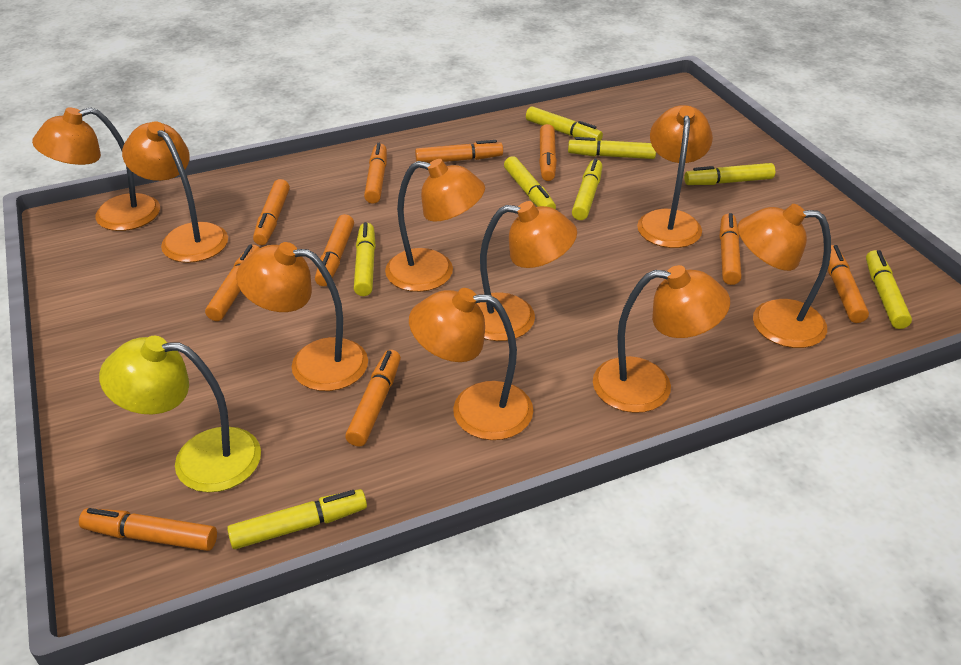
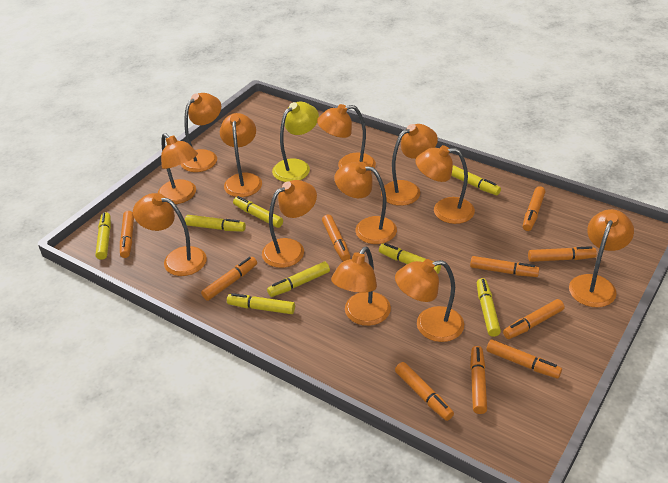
orange lamp: [32,107,160,231] [122,121,228,263] [236,242,368,391] [385,159,485,292] [409,288,533,440] [477,201,577,341] [593,265,730,413] [637,105,713,248] [738,204,831,348] = 9 -> [133,193,207,276] [158,133,198,204] [181,93,221,172] [220,113,262,197] [262,180,317,268] [317,104,376,172] [331,247,391,326] [334,162,397,244] [381,124,438,206] [395,259,464,342] [416,145,475,224] [569,209,634,307] = 12

